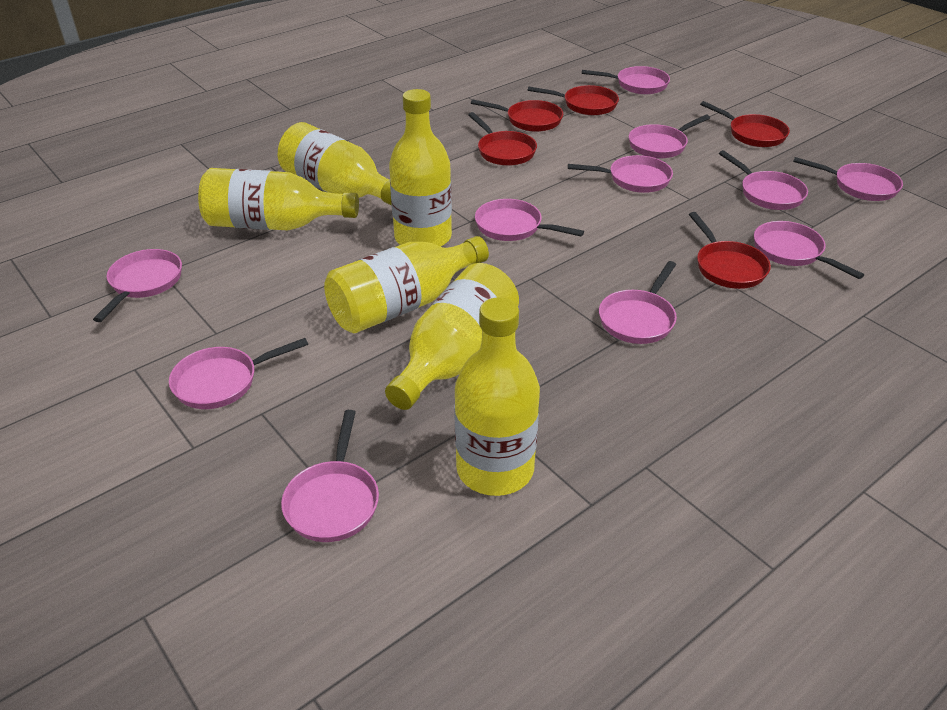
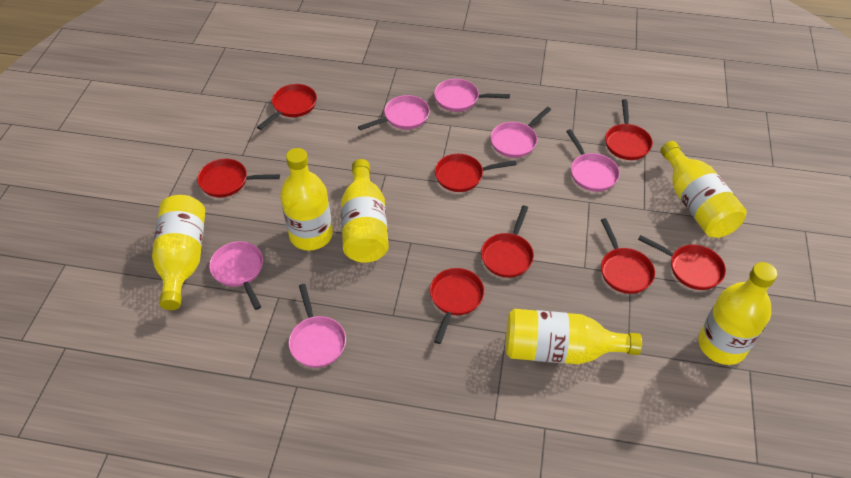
pink pan: [93,249,182,322] [169,338,308,409] [281,410,379,542] [475,199,584,241] [568,155,673,193] [582,66,670,94] [599,261,677,344] [629,115,710,158] [719,150,808,210] [754,221,864,279] [793,157,903,201] = 11 -> [209,241,263,310] [289,284,346,368] [358,95,430,130] [434,79,510,112] [490,107,551,158] [566,129,620,192] = 6
red pan: [468,112,537,166] [471,99,563,132] [528,85,619,115] [689,212,771,289] [700,101,790,147] = 5 -> [197,159,280,197] [257,84,317,130] [430,268,485,344] [435,154,516,192] [481,205,534,278] [601,218,655,294] [605,99,653,160] [638,235,726,290] = 8

